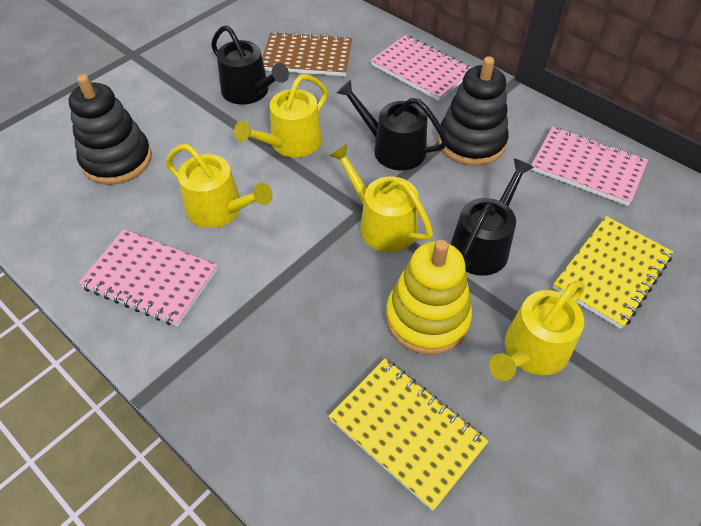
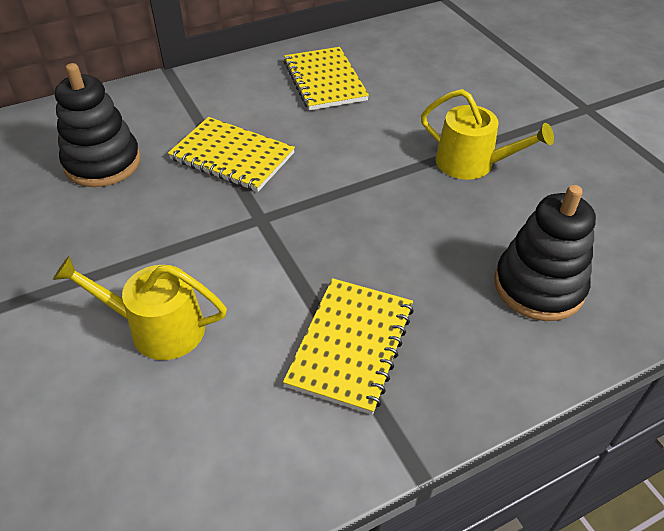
black watering can: [211,25,289,104] [337,80,447,170] [450,158,534,275] = 3 -> none = 0
brown notebook: [262,31,352,76] = 1 -> none = 0
pink notebook: [79,229,217,326] [371,35,471,101] [531,127,648,206] = 3 -> none = 0
yellow notebook: [328,359,489,511] [553,216,673,329] = 2 -> [168,117,295,192] [283,278,414,415] [284,47,369,111] = 3
yellow stacking toy: [386,240,472,355] = 1 -> none = 0
yellow watering can: [166,144,273,228] [234,74,328,157] [329,144,433,252] [489,281,585,381] = 4 -> [53,256,227,360] [421,89,554,180] = 2

